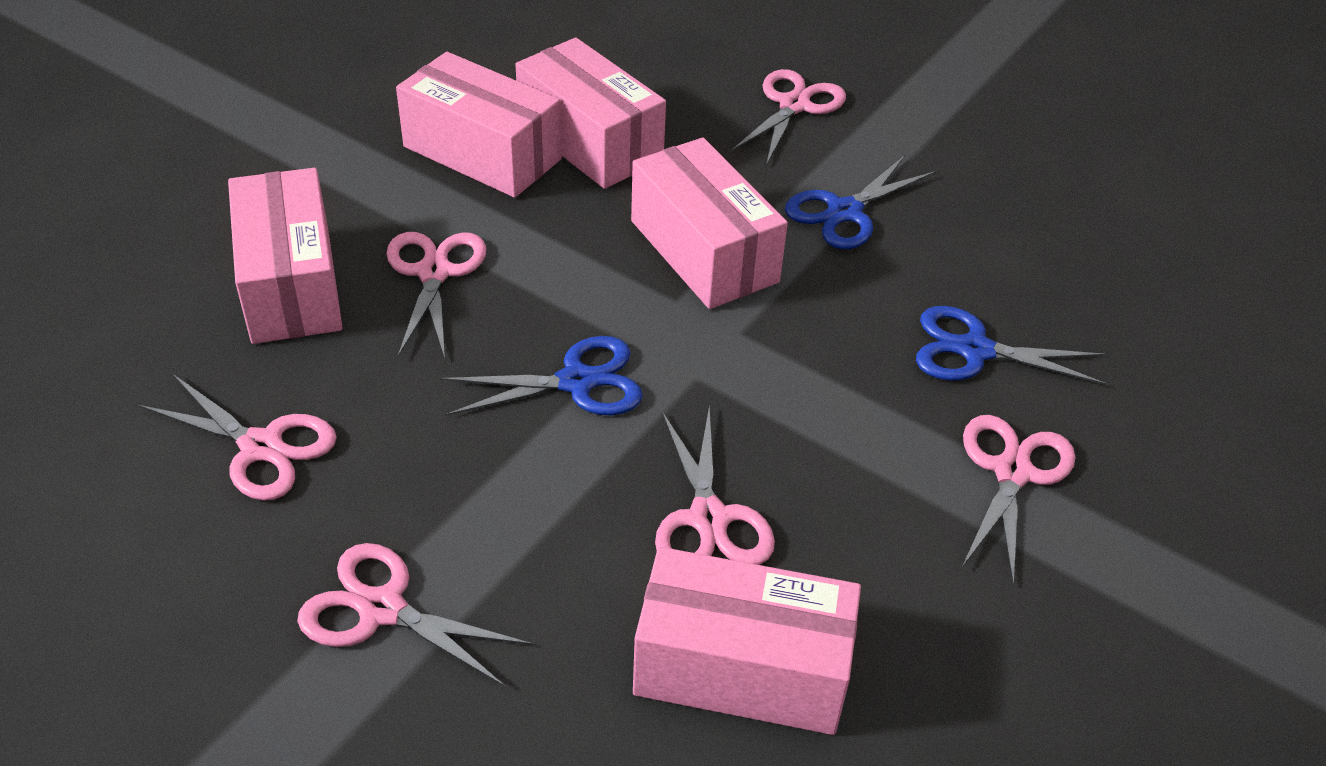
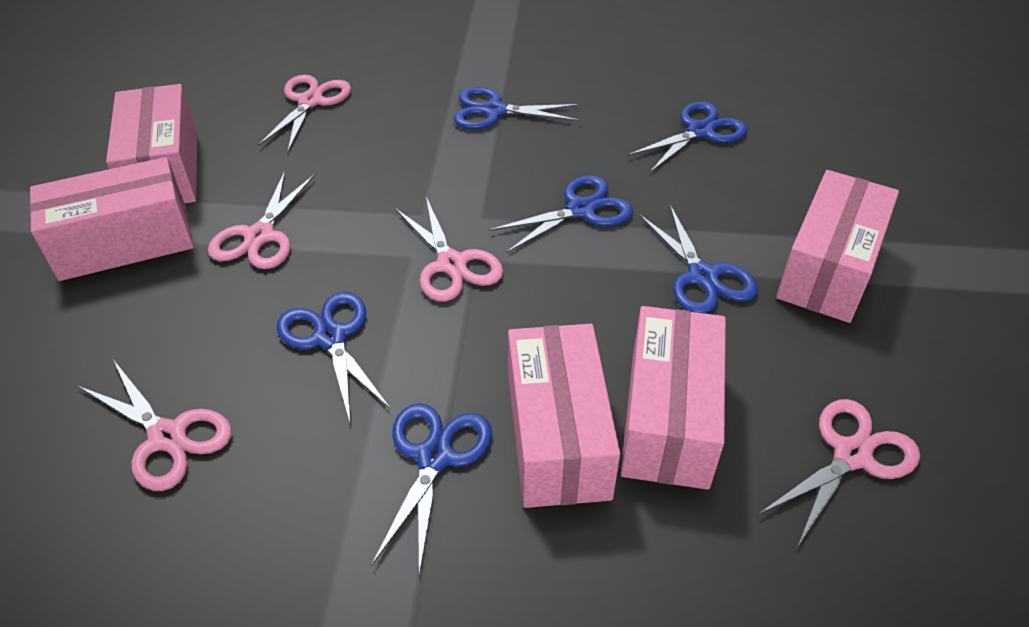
blue scissors: [440,336,643,416] [785,155,936,249] [916,306,1108,385] = 3 -> [277,292,391,421] [371,403,492,575] [454,87,581,129] [488,175,633,253] [627,102,747,173] [639,205,758,314] = 6
pink scissors: [138,373,337,501] [297,543,533,687] [386,232,486,358] [655,407,775,565] [731,69,846,165] [962,415,1076,585] = 6 -> [78,361,232,491] [208,171,315,269] [258,75,351,152] [395,197,503,302] [758,399,920,546] = 5

